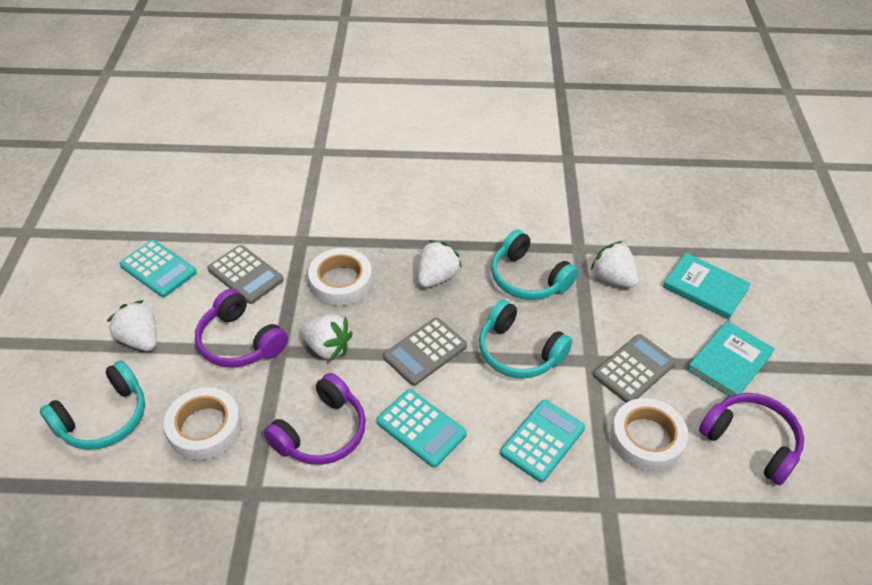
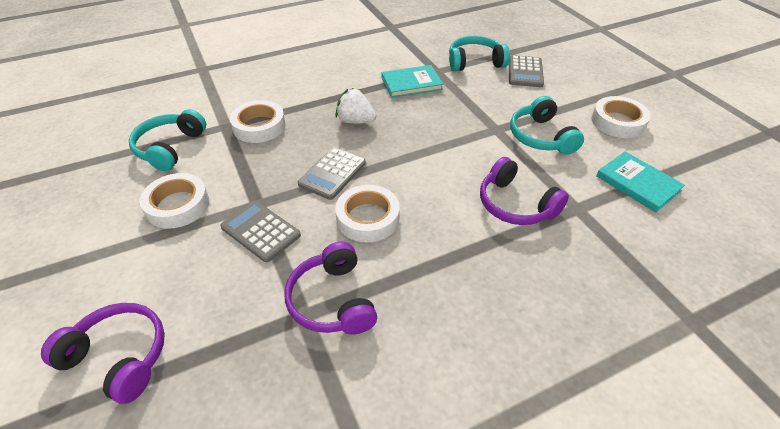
turquoise calculator: [119,240,197,297] [376,389,467,468] [500,400,585,482] = 3 -> none = 0
white strawberry: [107,300,157,351] [301,314,353,361] [418,240,462,288] [590,241,639,288] = 4 -> [335,88,376,124] = 1
white tape: [164,387,242,460] [308,248,372,306] [611,398,688,471] = 3 -> [139,173,209,229] [230,100,286,143] [335,185,400,243] [591,96,650,138] = 4

